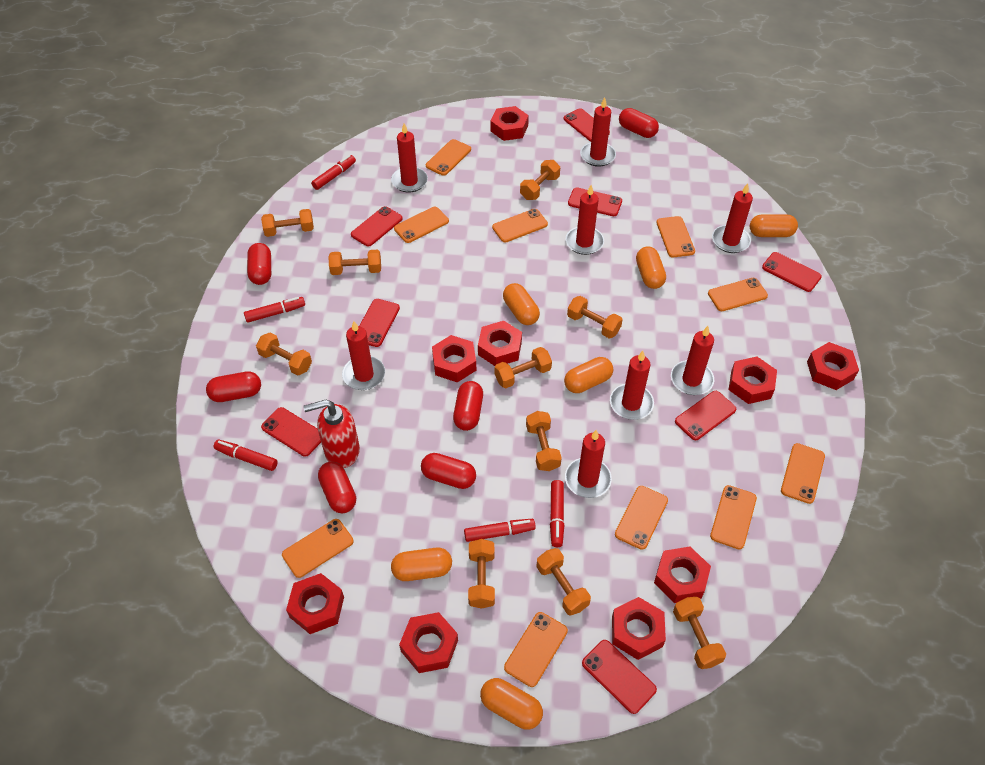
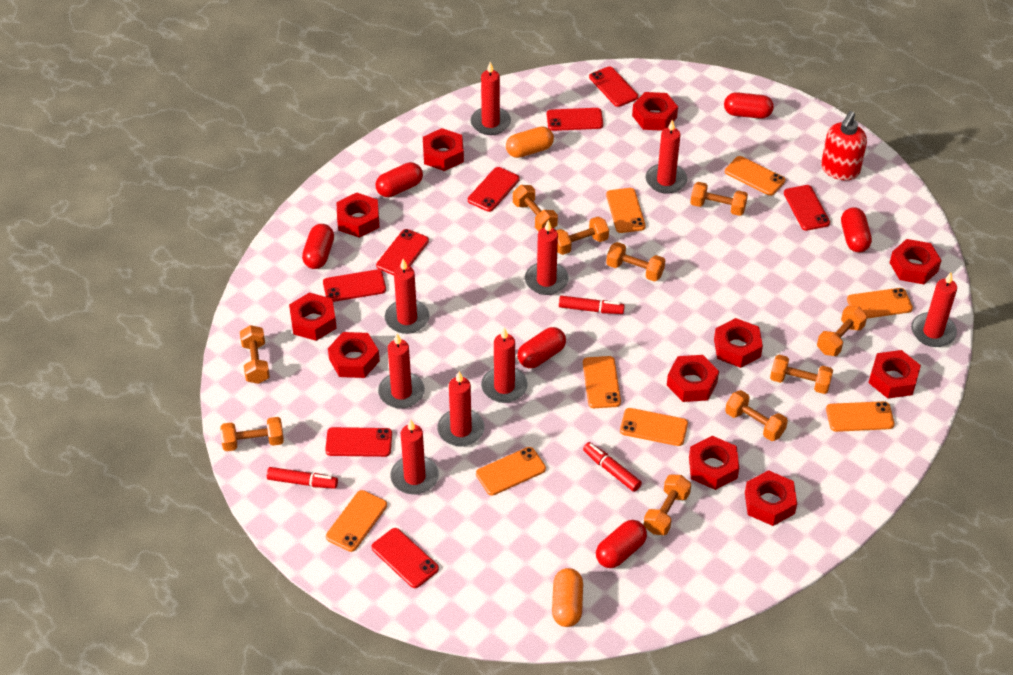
orange capsule: [391,548,452,581] [480,678,543,730] [503,283,540,325] [564,357,613,393] [636,247,666,289] [750,214,798,237] = 6 -> [506,126,554,158] [552,568,583,627] = 2
orange phone: [282,519,354,578] [394,207,449,243] [426,139,471,176] [492,209,548,243] [504,612,568,687] [615,486,668,550] [656,216,695,257] [708,278,768,311] [710,485,757,549] [781,443,825,504] = 10 -> [326,490,387,552] [476,447,546,495] [583,356,621,408] [606,188,646,233] [620,408,688,446] [725,156,785,196] [826,401,895,432] [847,288,913,318] = 8
red candle: [342,321,385,390] [391,123,428,193] [565,430,612,498] [566,185,604,255] [580,97,616,167] [610,351,654,420] [671,326,714,395] [712,183,753,253] = 8 -> [378,333,425,409] [385,259,429,334] [390,419,439,495] [437,371,485,446] [470,62,511,135] [481,327,528,403] [525,220,569,295] [646,119,687,194] [911,273,957,347] = 9
red marker: [214,440,278,471] [244,297,305,323] [311,155,356,190] [464,519,536,542] [550,480,564,547] = 5 -> [267,467,338,489] [559,296,625,314] [583,442,642,492] = 3
red nut: [286,573,344,634] [399,612,458,673] [432,335,476,382] [478,321,522,366] [490,106,529,141] [612,597,666,660] [654,547,711,603] [729,357,777,404] [807,342,859,390] = 9 -> [289,292,337,341] [328,332,380,378] [336,193,380,238] [423,128,464,171] [632,92,678,131] [667,355,719,402] [689,436,739,490] [714,318,763,368] [745,470,797,526] [869,350,921,398] [890,239,942,284] = 11

